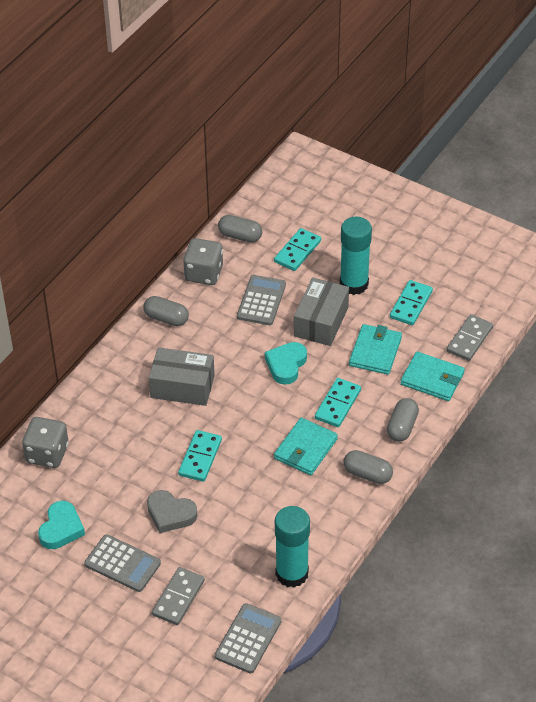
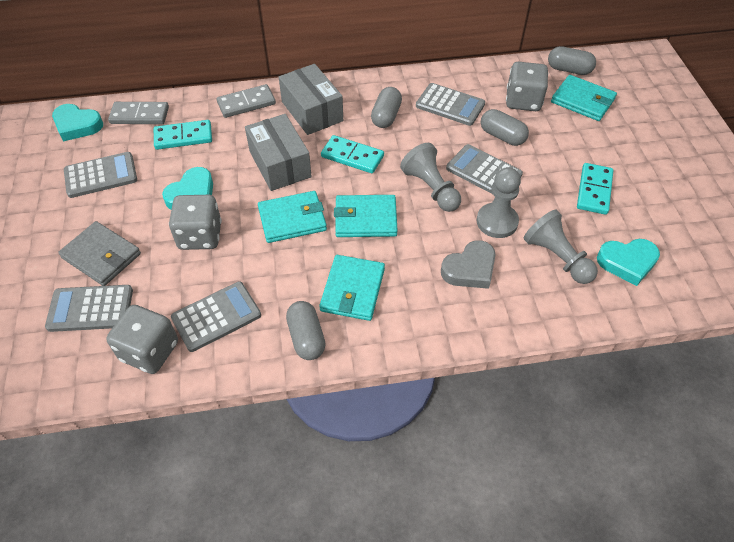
grey calculator: [84,534,161,592] [215,603,281,673] [237,275,286,325] = 3 -> [45,285,133,332] [64,152,137,198] [171,282,261,352] [416,83,485,126] [446,144,523,194] = 5
grey dice: [22,417,69,468] [183,238,223,285] = 2 -> [106,305,178,374] [169,195,222,250] [506,62,548,111] = 3
grey pawn: none = 0 -> [400,143,461,212] [476,167,521,238] [524,210,598,284] = 3
grey wallet: none = 0 -> [58,221,141,286] = 1
turquoise domino: [178,430,222,482] [274,228,321,271] [315,378,361,427] [390,280,433,325] = 4 -> [154,120,212,150] [321,135,384,173] [577,163,613,215] = 3
turquoise glue stick: [275,506,310,588] [340,217,372,295] = 2 -> none = 0
turquoise heart: [38,501,85,549] [265,342,307,385] = 2 -> [52,104,103,141] [162,167,213,210] [597,239,660,286] = 3
turquoise wallet: [274,418,338,475] [349,324,402,375] [401,352,465,401] = 3 -> [258,191,327,243] [319,255,385,321] [334,195,398,237] [551,75,617,121] = 4

